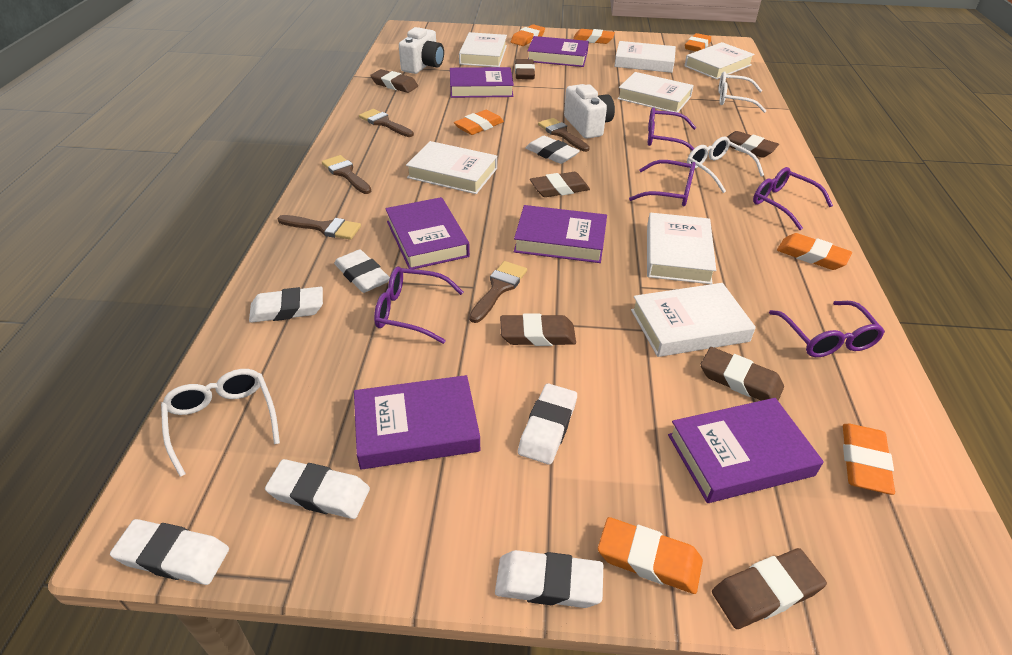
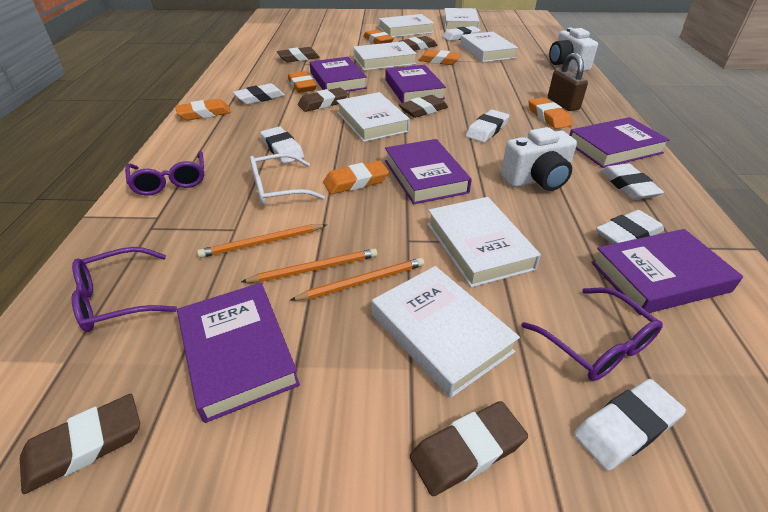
brown brush: [277,215,361,240] [322,155,371,194] [359,109,414,137] [469,261,527,323] [538,118,590,152] = 5 -> none = 0
brown eraser: [370,69,418,93] [500,313,576,346] [515,59,535,80] [530,172,590,197] [700,347,784,401] [712,548,827,629] [727,131,779,158] = 7 -> [20,394,140,494] [277,47,320,62] [298,88,348,112] [398,95,448,118] [399,36,437,50] [410,401,528,496] = 6
brown padlock: none = 0 -> [548,53,588,111] = 1
orange eraser: [454,110,504,135] [511,24,545,46] [573,29,615,44] [598,517,703,594] [685,33,711,51] [777,233,852,270] [843,424,895,495] = 7 -> [175,99,231,120] [288,71,316,93] [323,160,389,194] [363,30,394,44] [418,50,461,65] [528,97,573,129] = 6
orange pencil: none = 0 -> [197,224,327,258] [241,248,377,283] [290,258,424,301] = 3
purple glasses: [374,267,463,344] [629,160,696,206] [648,107,696,150] [753,167,833,230] [769,301,885,357] = 5 -> [72,247,177,332] [125,151,204,196] [521,288,663,381] = 3
white glasses: [161,369,280,477] [687,136,764,193] [718,71,766,113] = 3 -> [250,153,325,206] = 1

